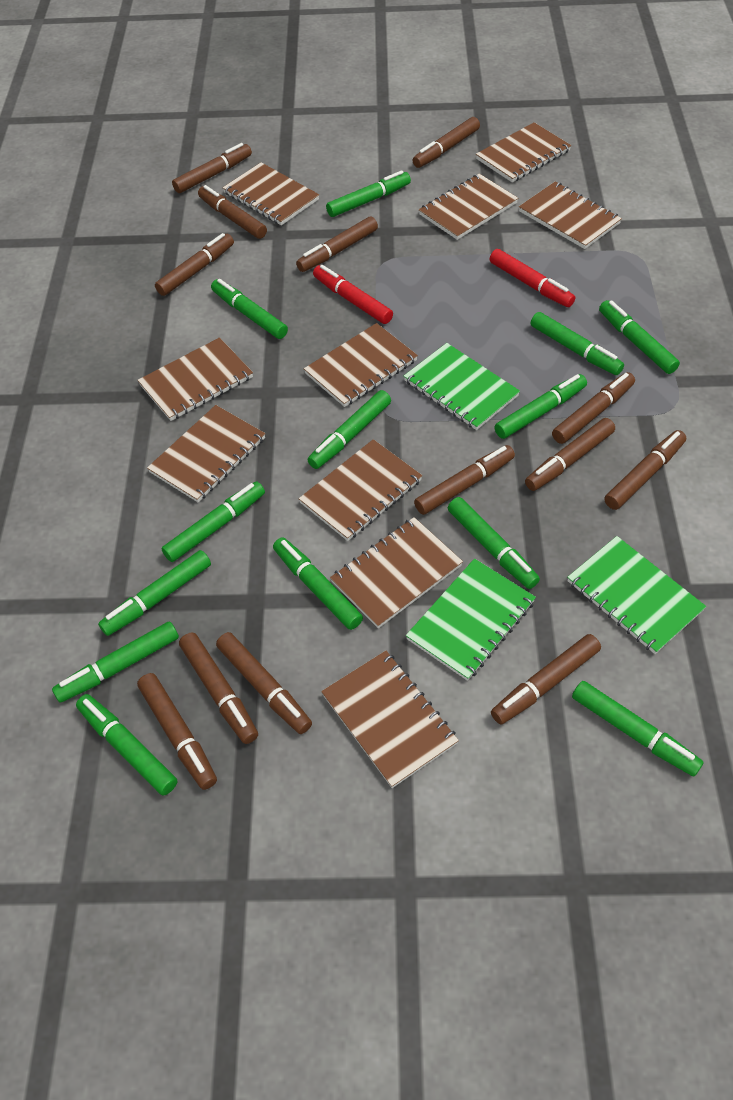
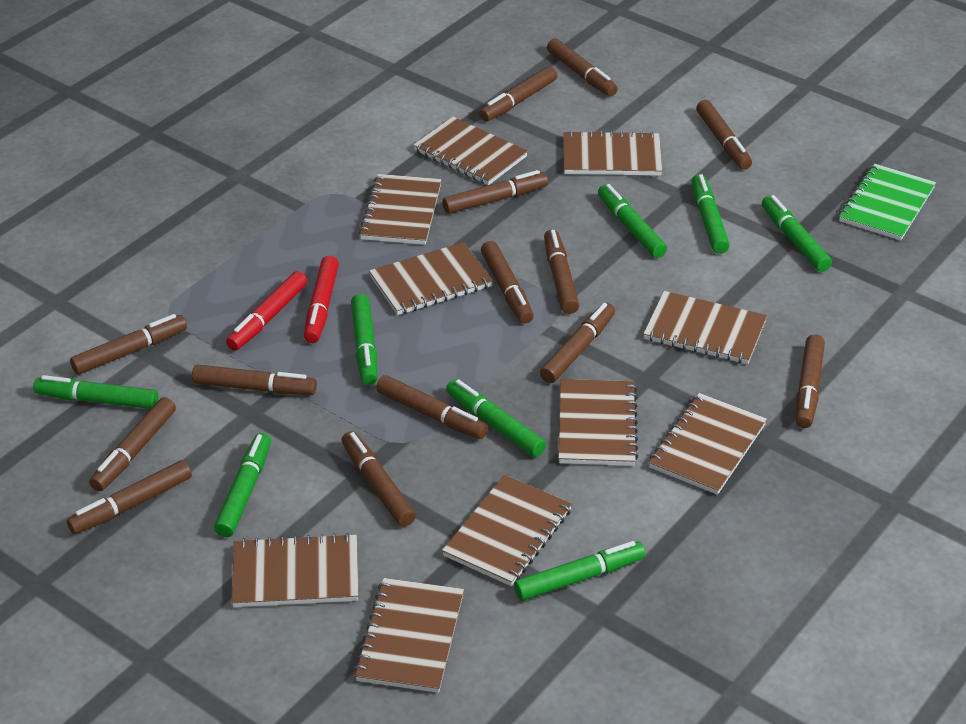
brown marker: [137,673,217,790] [155,233,234,296] [172,143,252,193] [179,632,258,744] [198,185,267,239] [216,632,312,734] [296,217,378,272] [412,117,480,168] [414,445,515,515] [491,634,601,724] [525,418,615,491] [552,372,635,444] [604,430,686,510] = 13 -> [67,460,192,534] [70,314,187,375] [89,397,176,491] [192,364,317,395] [342,431,416,527] [376,375,488,439] [442,170,548,214] [479,66,557,122] [481,241,534,324] [540,303,615,383] [544,229,579,314] [547,38,618,97] [696,100,752,170] [796,334,825,428] = 14
green marker: [52,622,179,702] [76,694,177,796] [98,550,211,636] [161,481,265,562] [211,279,288,339] [273,537,363,630] [308,390,391,469] [326,170,411,217] [448,497,540,589] [494,374,587,439] [531,312,624,375] [572,681,704,776] [599,300,680,374] = 13 -> [33,375,158,409] [214,433,271,537] [351,294,377,385] [446,379,546,457] [514,541,646,601] [598,184,667,258] [692,174,730,254] [762,195,832,272] = 8
green notebook: [404,343,520,430] [406,558,536,681] [567,536,706,654] = 3 -> [839,164,936,240] = 1

